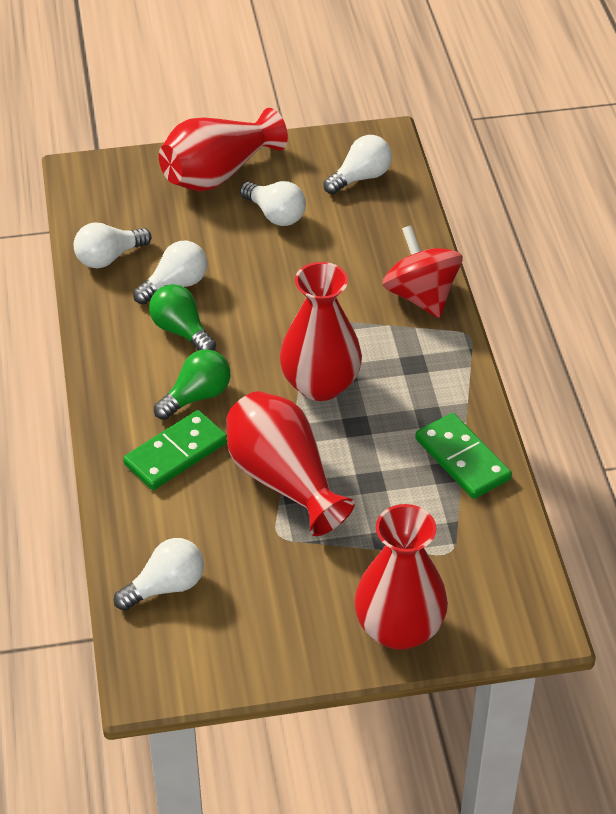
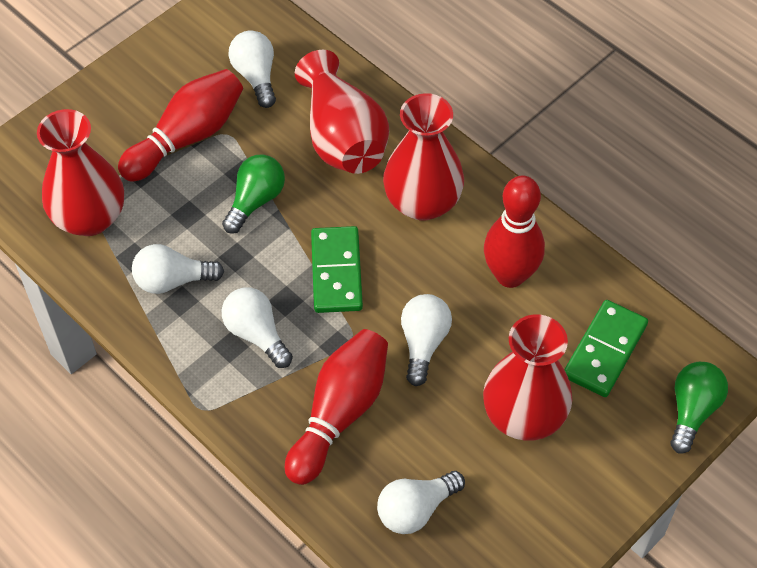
red bowling pin: none = 0 -> [118,69,243,182] [285,329,388,485] [484,175,545,288] = 3
red spinning top: [382,225,462,318] = 1 -> none = 0

